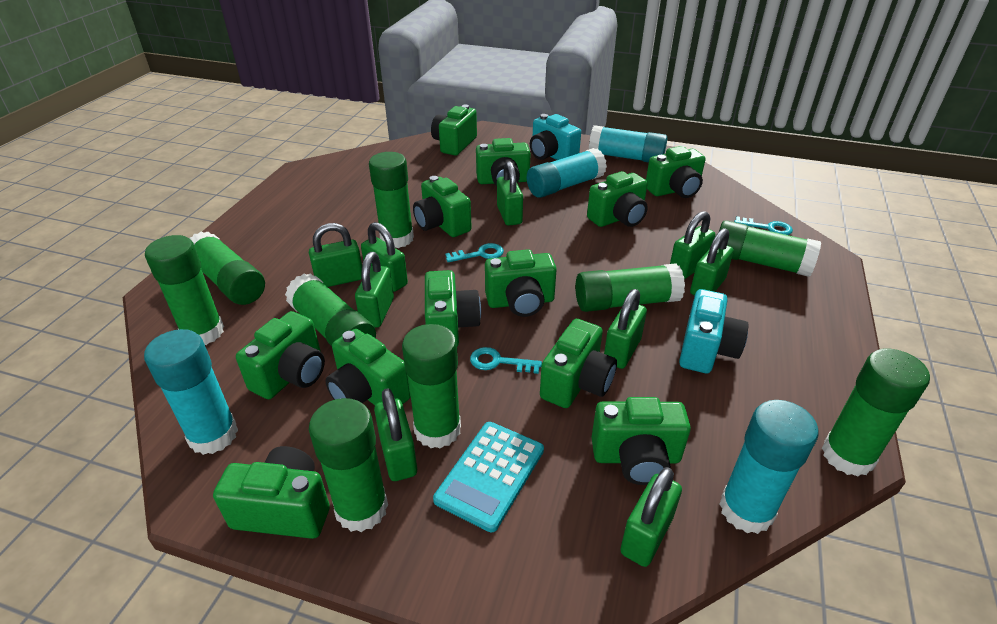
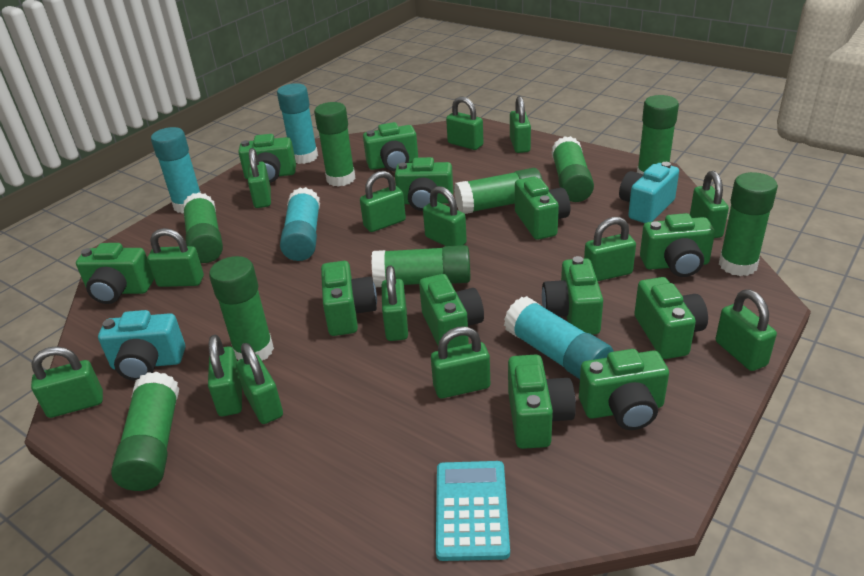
green padlock: [309,223,362,287] [355,252,394,328] [361,222,408,292] [374,388,417,481] [497,161,523,226] [604,289,647,369] [620,467,682,567] [670,211,716,279] [690,228,734,296] = 9 -> [31,346,103,418] [147,228,204,287] [208,335,242,416] [236,343,283,424] [248,148,271,208] [360,171,406,232] [382,266,408,341] [423,186,467,246] [431,326,490,398] [446,97,483,150] [510,96,531,153] [584,217,636,281] [690,171,729,238] [716,290,777,371] = 14
turquoise key: [445,243,504,262] [470,347,542,374] [734,216,793,235] = 3 -> none = 0

